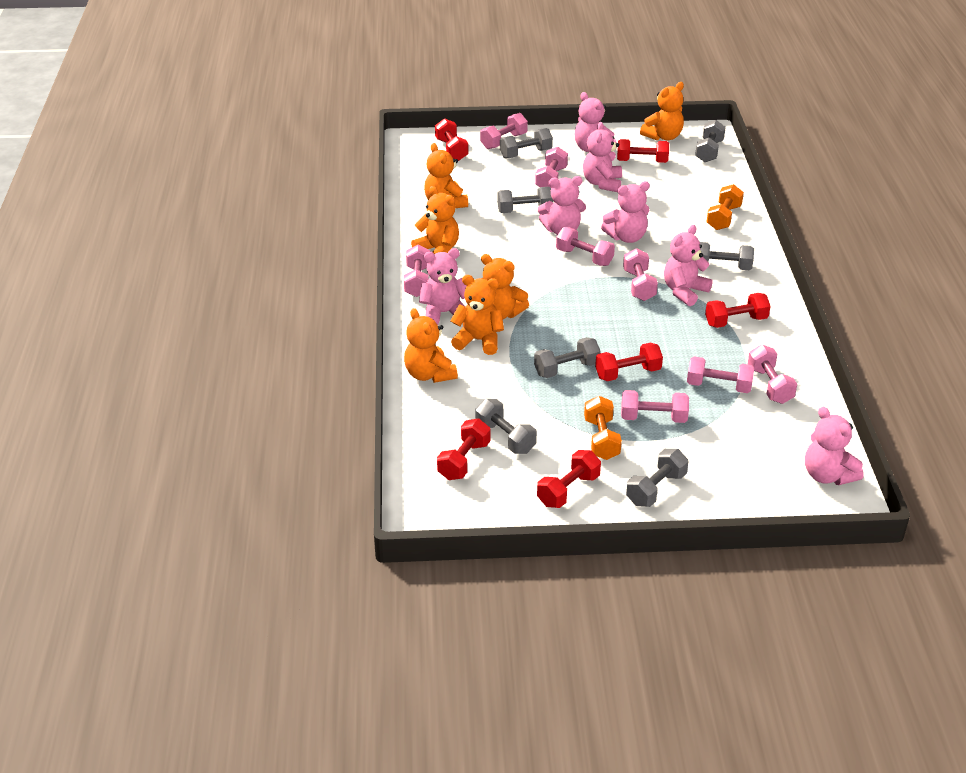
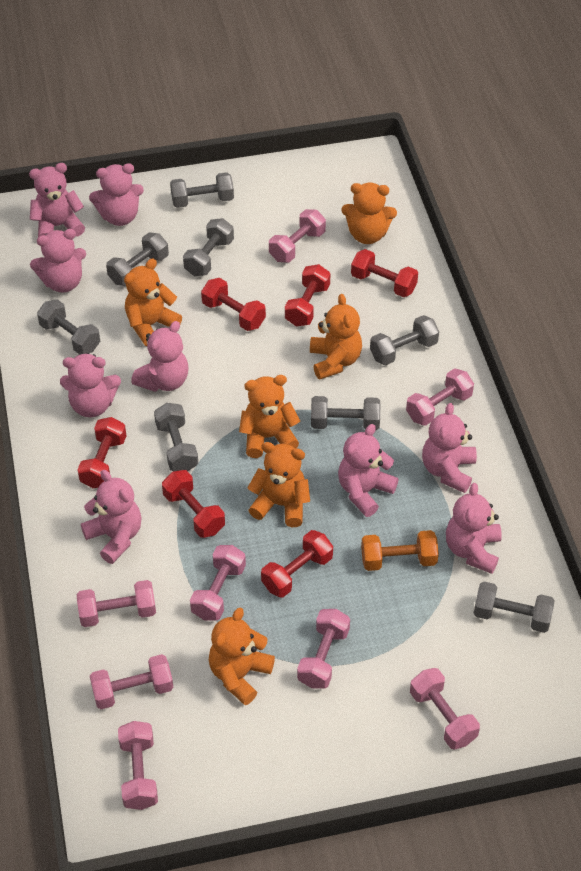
grey dumbbell: [475,399,537,454] [497,187,553,213] [500,128,553,159] [534,337,601,378] [626,449,688,507] [695,120,726,162] [700,242,754,270] = 7 -> [37,299,100,354] [106,232,169,286] [154,403,198,471] [170,172,234,208] [183,218,234,276] [311,396,380,430] [370,315,439,365] [473,582,555,633] = 8
orange dumbbell: [584,396,622,460] [707,184,744,230] = 2 -> [361,530,439,571] = 1
pink teddy bear: [419,248,467,325] [538,176,586,235] [575,92,617,152] [583,122,622,192] [601,181,650,243] [664,225,713,306] [805,407,864,485] = 7 -> [29,163,85,237] [30,229,86,293] [60,353,121,417] [81,470,142,564] [89,163,144,226] [131,321,188,392] [338,424,399,517] [422,403,477,493] [446,483,502,574] = 9

